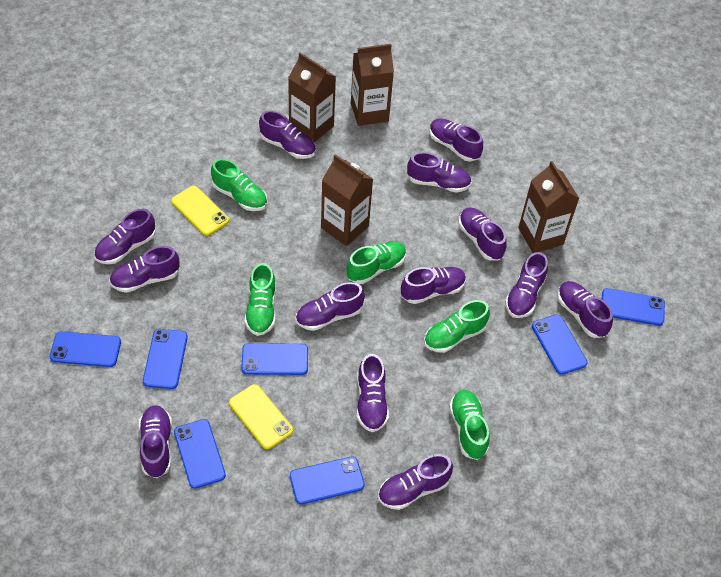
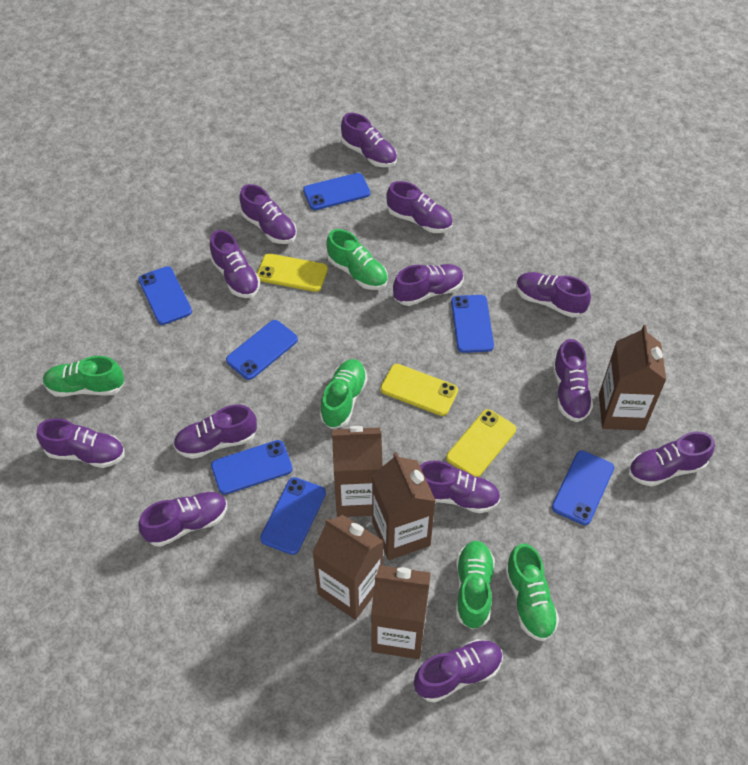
brown carton: [288,53,336,142] [321,154,373,246] [351,44,394,126] [518,161,580,253] = 4 -> [312,515,384,620] [332,426,383,517] [371,565,431,659] [372,452,436,560] [599,325,666,430] = 5
yellow phone: [171,186,229,236] [229,384,293,449] = 2 -> [257,254,328,292] [380,364,458,416] [446,409,516,477] = 3

